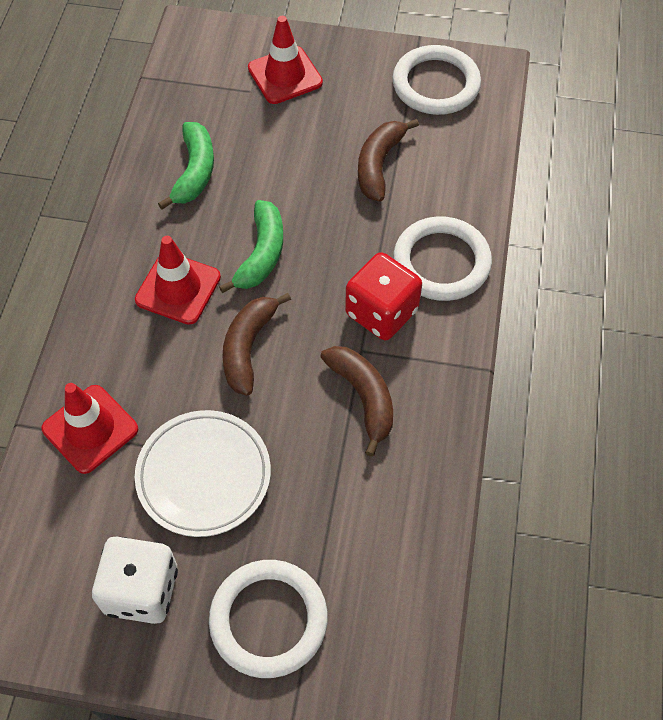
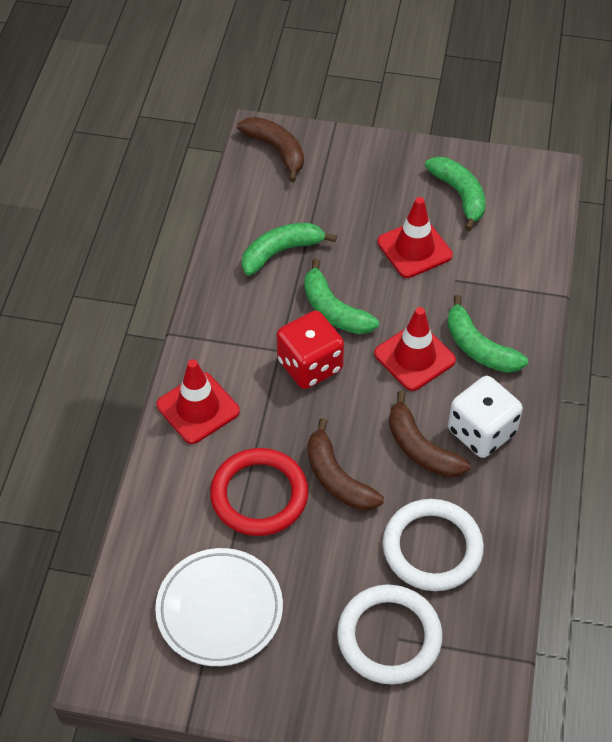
green banana: [158,122,214,209] [219,200,283,293] = 2 -> [242,223,337,276] [304,258,379,334] [425,157,486,231] [447,295,528,373] = 4
red ring: none = 0 -> [210,448,308,536] = 1
white ring: [209,560,328,678] [392,45,481,115] [393,216,492,301] = 3 -> [337,584,443,684] [383,499,484,591] = 2

